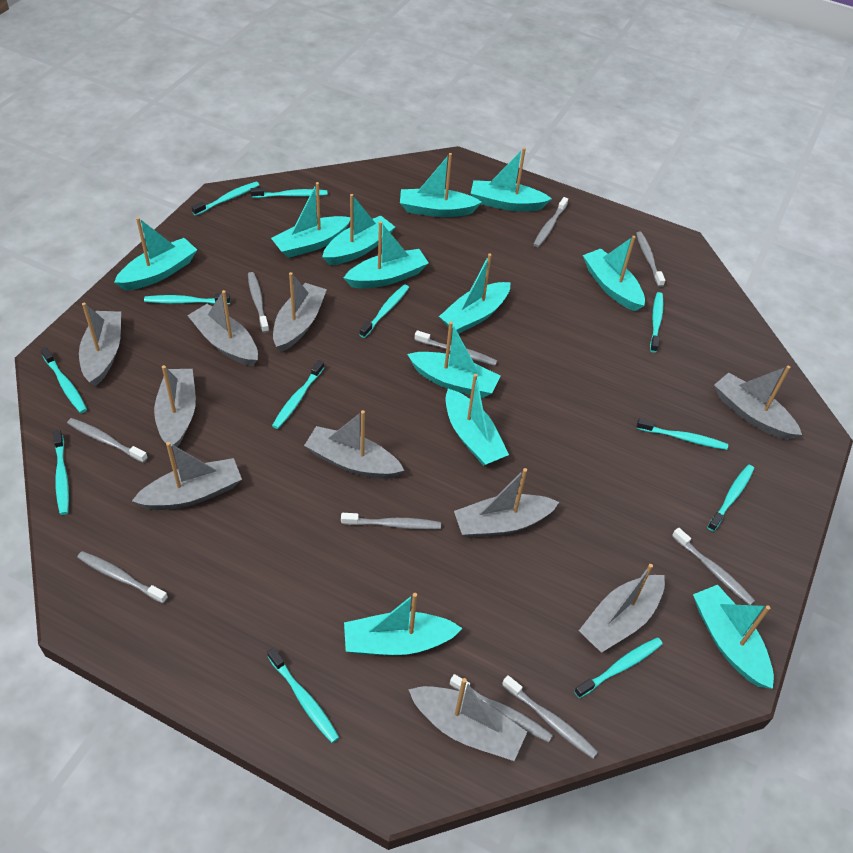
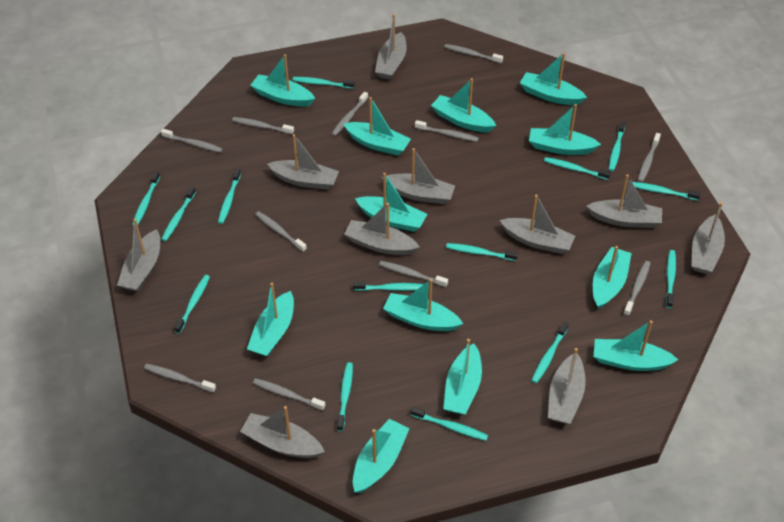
grey toothbrush: [67,418,148,463] [77,551,168,604] [248,272,269,333] [341,513,441,530] [415,330,497,366] [450,674,553,742] [502,675,598,759] [533,197,568,247] [636,232,665,287] [672,528,755,605] = 10 -> [144,364,216,393] [161,129,223,153] [232,117,294,134] [253,378,326,410] [255,211,307,252] [331,92,368,136] [379,261,448,287] [415,120,479,142] [444,44,503,63] [623,261,650,316] [638,133,661,182] = 11
turquoise toothbrush: [41,347,87,413] [53,430,69,515] [144,294,230,305] [192,182,259,216] [251,188,328,198] [267,648,339,743] [272,360,324,429] [359,284,409,338] [574,637,663,698] [636,418,728,450] [650,292,663,352] [707,465,754,532] = 12 -> [132,171,160,226] [161,186,196,241] [174,275,210,334] [218,169,241,224] [293,77,355,89] [337,362,353,431] [353,282,424,291] [411,407,488,441] [446,243,518,261] [531,322,569,383] [544,157,611,180] [609,121,626,171] [632,182,701,201] [666,250,676,308] = 14

